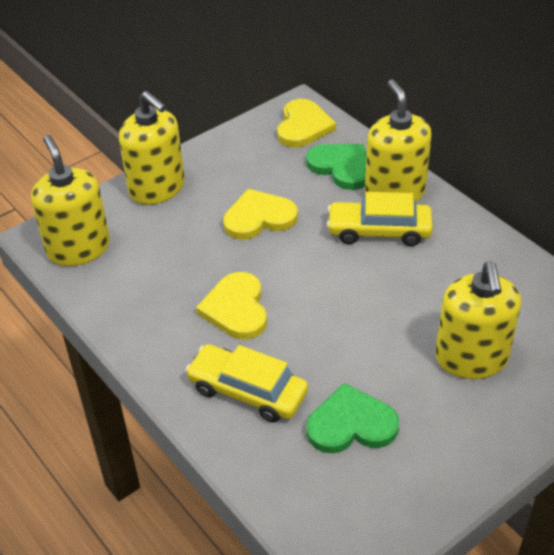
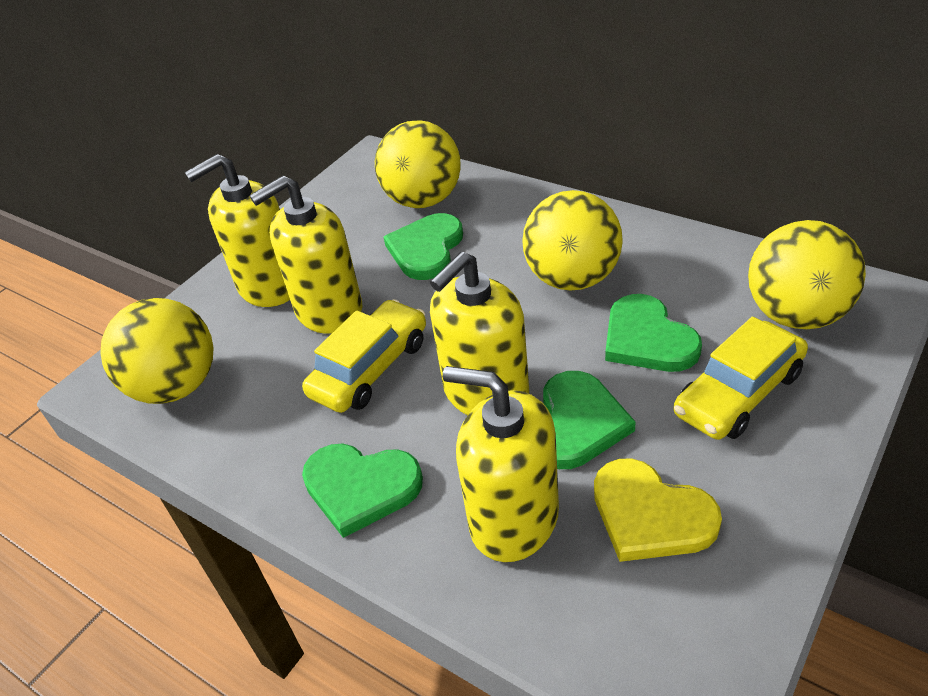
green heart: [306,144,367,190] [306,383,399,453] = 2 -> [302,444,423,538] [384,213,463,280] [543,371,635,469] [605,294,702,372] = 4
yellow ball: none = 0 -> [100,298,213,404] [375,120,461,208] [522,190,623,291] [748,220,866,329] = 4
yellow heart: [196,272,267,339] [223,189,298,240] [277,99,336,147] = 3 -> [594,458,722,562] = 1

